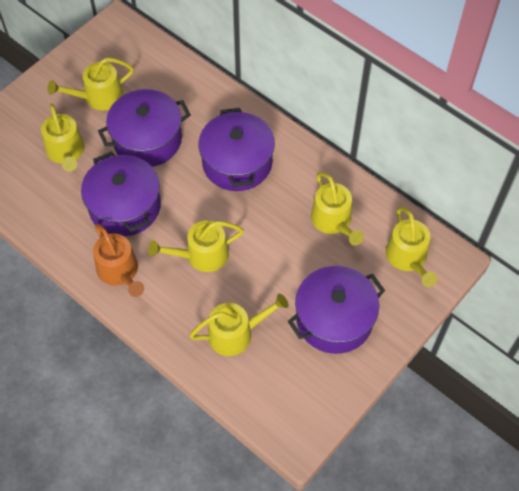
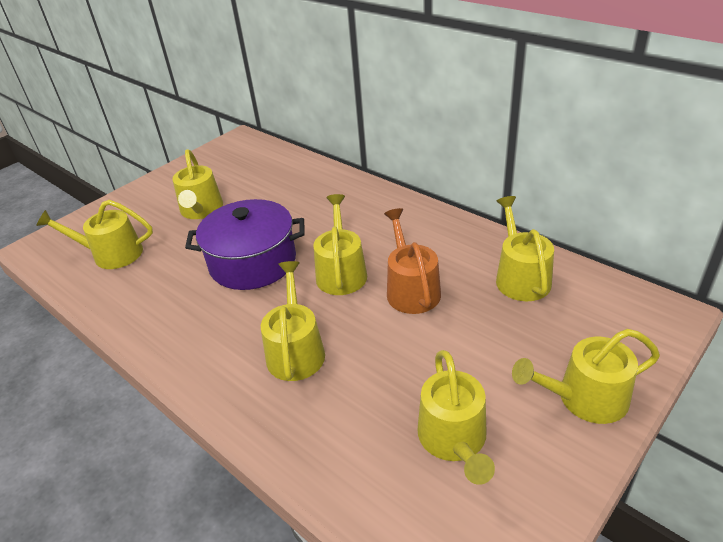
purple pot: [81,151,161,236] [98,89,191,167] [198,108,275,191] [288,266,385,354] = 4 -> [185,199,305,290] = 1
yellow watering can: [41,103,85,172] [47,58,134,110] [148,220,244,272] [189,294,289,356] [311,172,364,246] [386,206,438,287] = 6 -> [36,200,153,269] [172,149,223,219] [261,261,325,381] [313,194,367,295] [417,350,495,485] [496,196,554,301] [512,329,660,424] = 7

